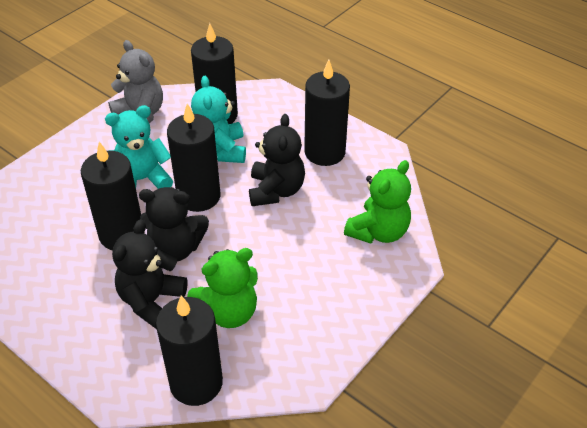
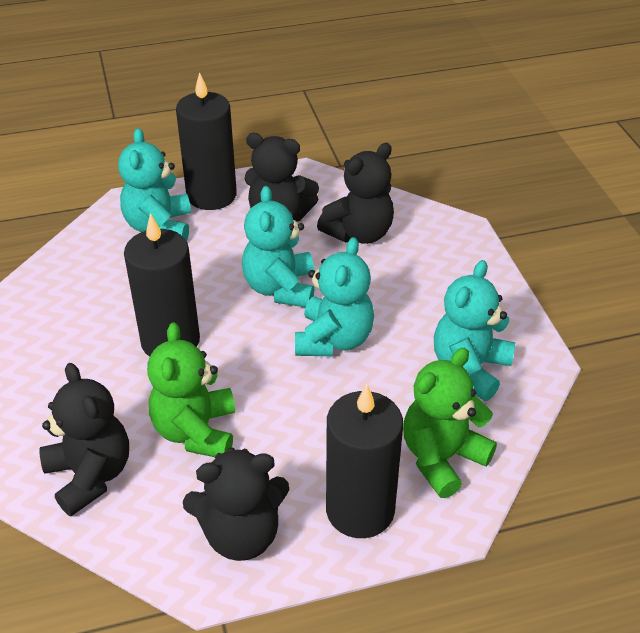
black candle: [81,142,141,250] [156,296,223,406] [167,103,221,212] [191,23,238,124] [304,59,350,166] = 5 -> [124,213,200,357] [176,72,237,210] [326,384,403,538] = 3
black teddy bear: [112,219,188,329] [139,187,209,262] [249,114,305,206] = 3 -> [39,363,129,516] [183,447,290,561] [245,133,319,221] [317,143,394,244] = 4
grey teddy bear: [108,40,163,123] = 1 -> none = 0
turquoise teddy bear: [105,105,173,189] [191,76,246,163] = 2 -> [118,128,191,241] [242,186,314,307] [295,237,374,356] [434,260,515,401] = 4

